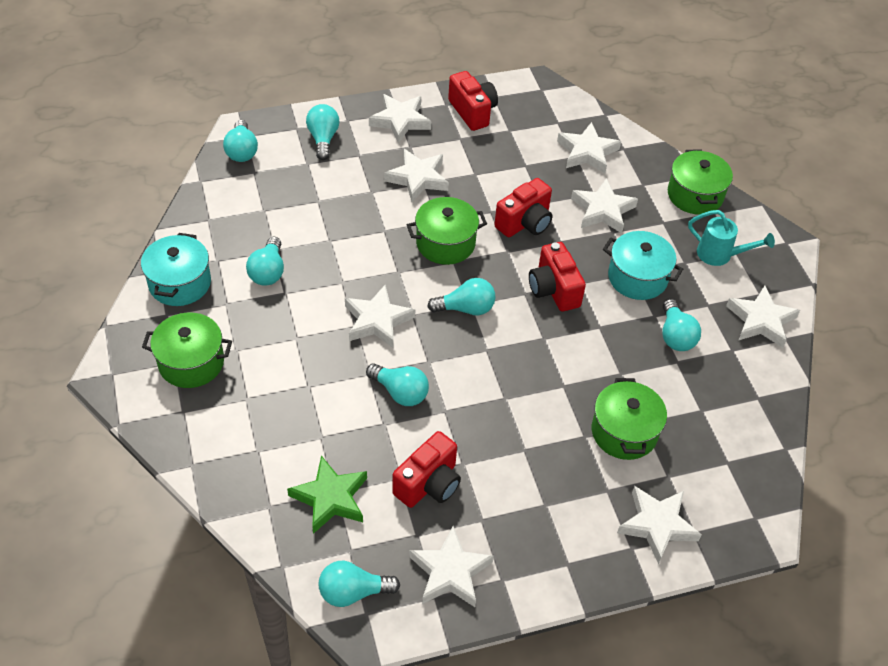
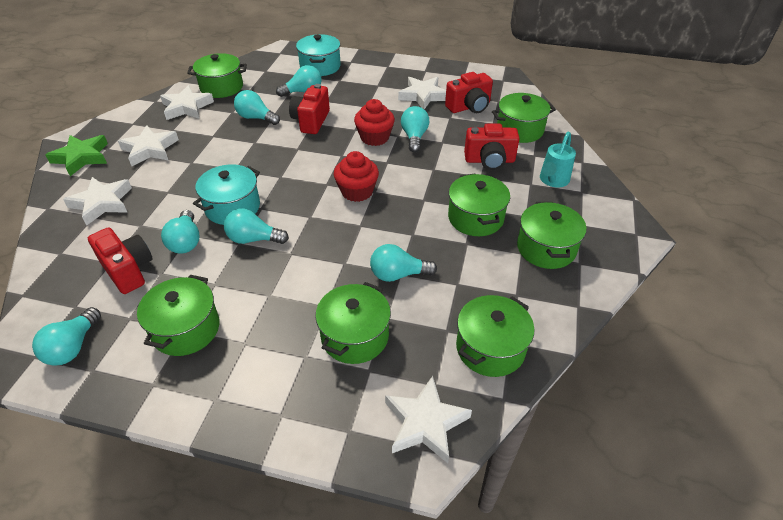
green pot: [142,312,232,388] [407,197,487,265] [592,378,667,460] [668,149,733,215] = 4 -> [137,275,220,356] [187,53,247,98] [315,282,391,364] [448,174,510,236] [456,295,534,377] [492,93,556,143] [517,202,586,269] = 7
red cupcake: none = 0 -> [334,151,379,202] [354,99,395,146] = 2
white star: [345,285,415,349] [369,94,431,144] [384,149,449,202] [409,526,494,607] [557,122,621,173] [571,178,638,233] [617,486,702,564] [726,286,800,348] = 8 -> [63,177,132,226] [118,125,179,166] [160,85,214,120] [385,376,472,463] [398,77,446,109] = 5

